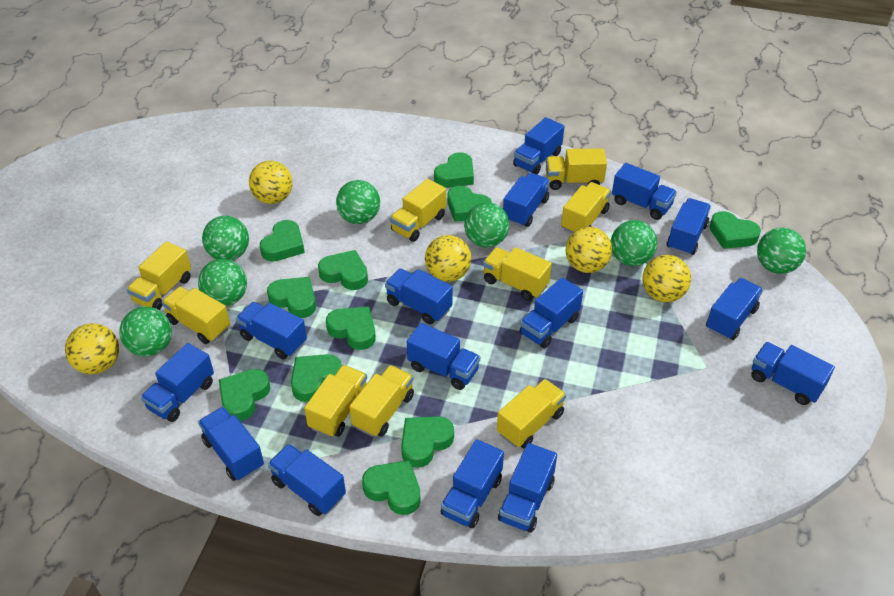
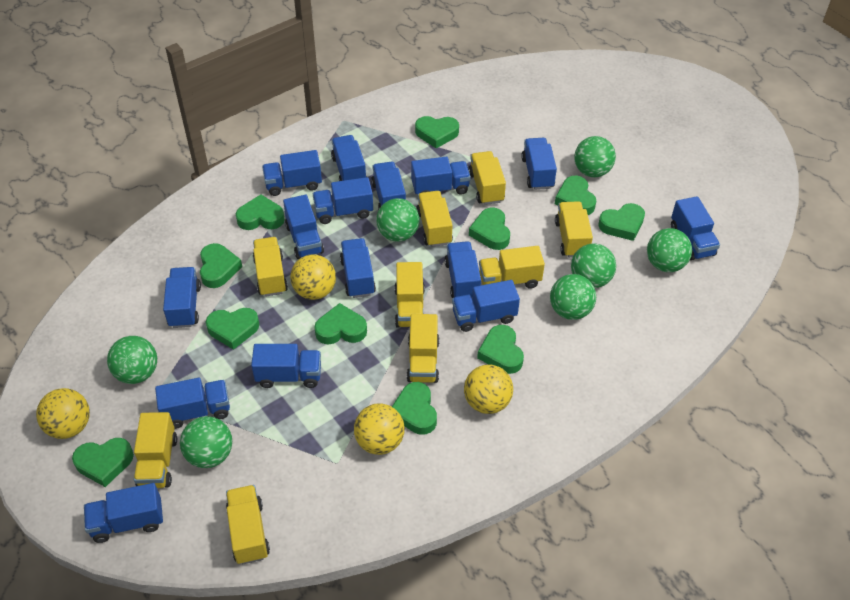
yellow ball: [65,323,119,374] [249,161,293,204] [425,235,471,282] [566,227,612,273] [642,255,691,302] = 5 -> [36,388,90,439] [290,254,336,300] [354,403,404,455] [464,365,513,414] = 4

